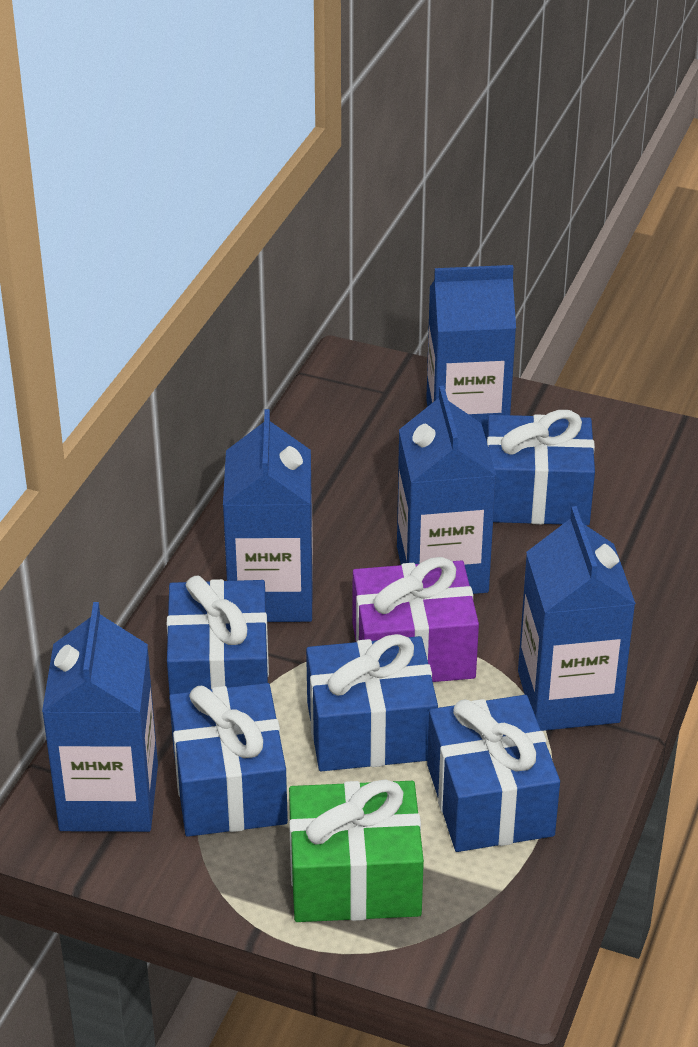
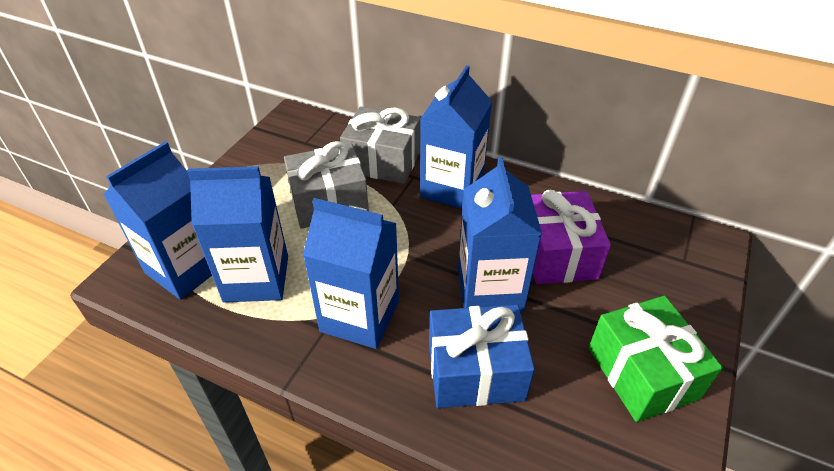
blue gift: [167,576,269,695] [169,683,288,837] [306,634,438,771] [427,695,560,852] [487,410,595,525] = 5 -> [429,304,535,408] = 1
grey gift: none = 0 -> [284,141,369,229] [340,106,420,184] = 2

